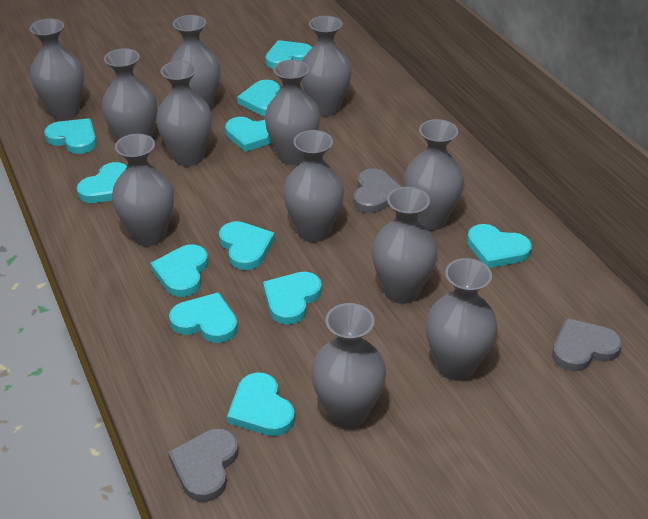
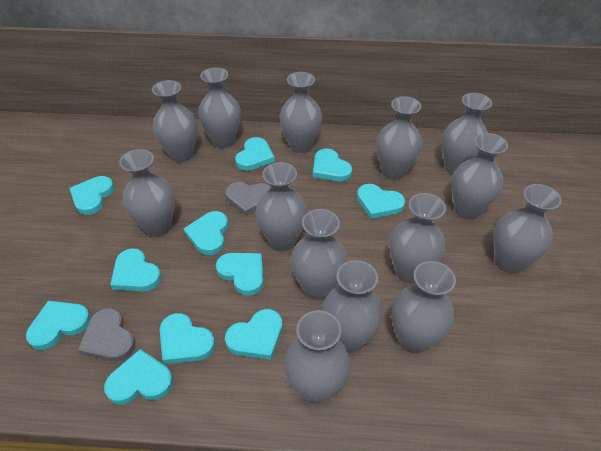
grey heart: [168,428,239,502] [353,168,401,213] [552,318,622,371] = 3 -> [78,308,136,362] [225,182,272,216] = 2
grey vase: [30,19,84,120] [102,48,157,141] [112,134,174,246] [156,61,212,166] [170,15,220,111] [265,60,320,165] [283,130,344,242] [301,16,352,116] [311,303,386,429] [372,187,438,304] [404,119,464,230] [426,258,498,381] = 12 -> [119,149,175,237] [152,80,198,162] [198,67,241,148] [255,162,307,251] [280,72,322,153] [284,310,350,404] [291,209,347,300] [322,260,383,353] [376,96,422,180] [389,193,446,283] [392,261,456,354] [442,93,492,175] [452,133,508,219] [494,184,562,274] = 14

